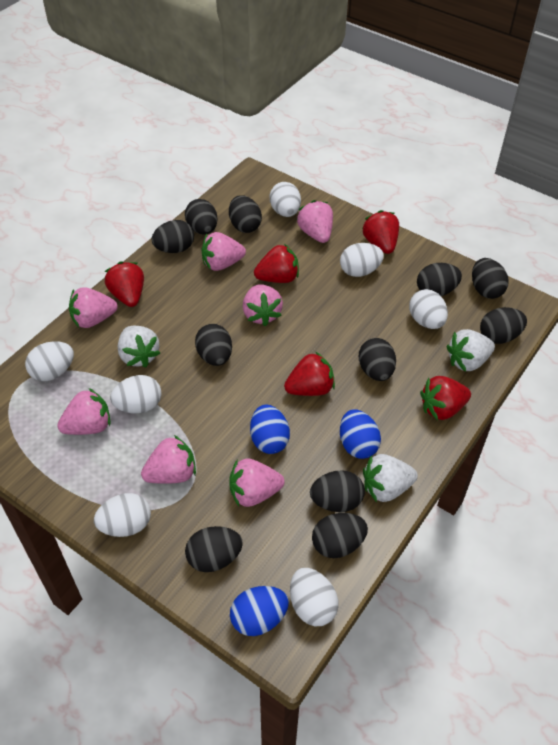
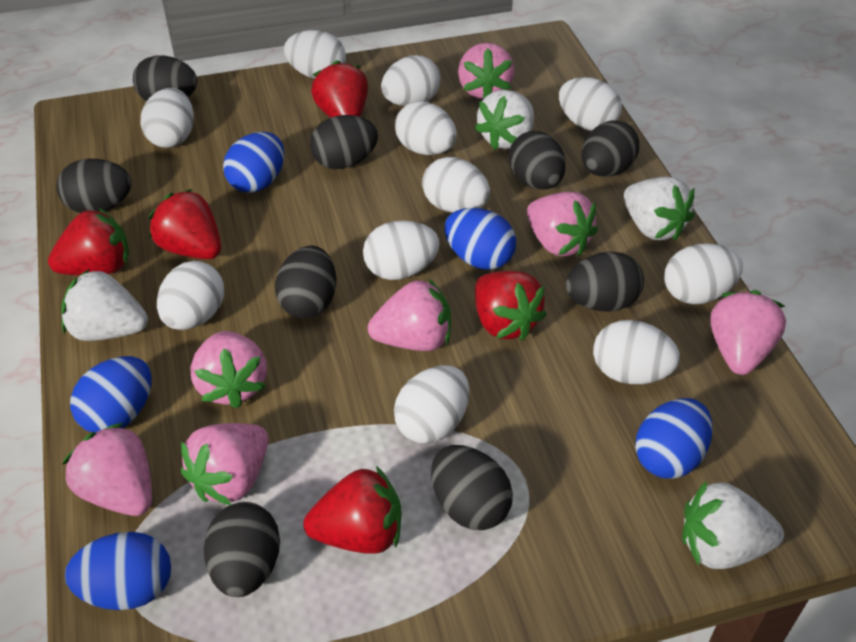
black egg: [152,220,194,253] [185,199,217,235] [185,526,243,572] [195,324,232,366] [229,195,262,233] [310,471,365,512] [312,513,368,558] [359,338,396,381] [417,263,462,296] [472,258,509,299] [480,307,527,344] = 11 -> [57,159,132,213] [133,55,198,101] [204,502,280,597] [275,246,336,318] [310,115,378,169] [431,445,513,530] [509,131,566,190] [565,252,644,312] [582,120,639,177] = 9
blue egg: [230,586,289,636] [250,405,290,454] [340,409,381,459] = 3 -> [65,532,171,610] [70,356,152,432] [223,132,284,193] [444,208,516,269] [635,398,713,479] = 5
white egg: [25,341,74,381] [94,493,151,537] [110,375,161,413] [270,182,301,217] [290,568,338,626] [340,243,384,277] [409,289,448,329] = 7 -> [140,88,194,148] [157,261,224,330] [284,30,346,79] [363,221,440,280] [381,55,441,106] [394,366,469,443] [395,101,457,155] [422,157,490,213] [559,77,622,131] [593,320,680,384] [664,243,743,304] = 11
white strawberry: [118,326,160,367] [363,454,418,502] [446,329,495,372] = 3 -> [61,269,148,341] [475,90,534,150] [624,177,694,241] [682,480,784,569] = 4

